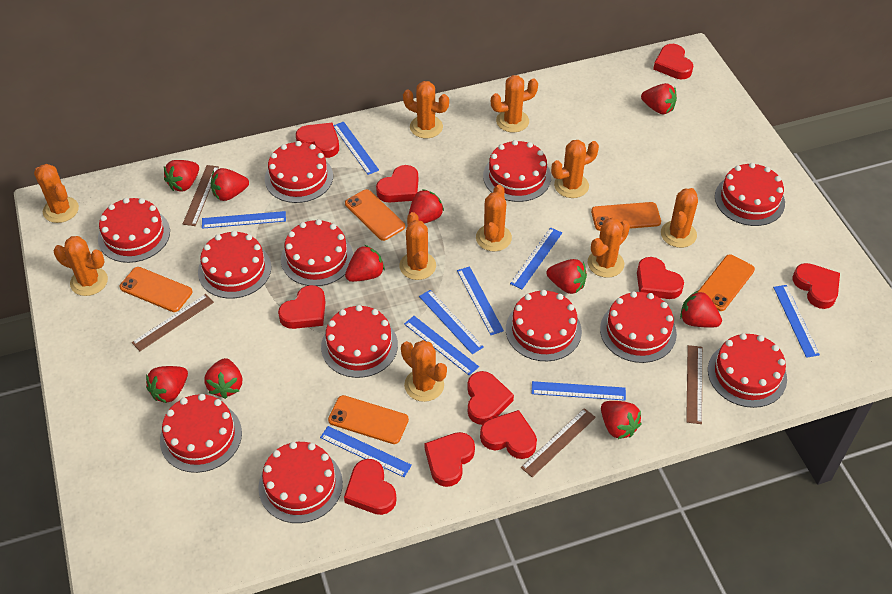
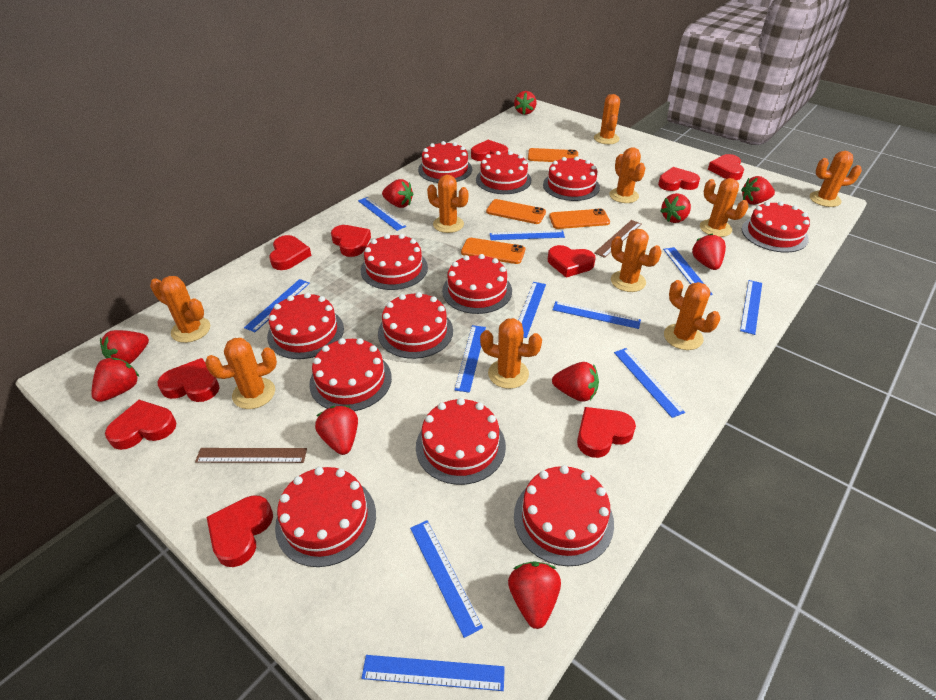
blue ruler: [202,211,286,229] [320,426,412,477] [333,122,379,175] [404,316,479,376] [419,290,484,354] [457,266,504,335] [510,228,562,289] [531,381,626,401] [773,285,820,358] = 9 -> [244,279,310,332] [358,197,406,231] [361,655,505,691] [410,520,483,638] [454,325,486,393] [490,230,565,240] [518,282,546,338] [552,301,641,329] [614,348,685,418] [663,247,713,295] [740,280,762,335] = 11
brown ruler: [132,294,214,351] [183,165,219,226] [521,408,596,477] [686,345,702,424] = 4 -> [195,448,307,463] [594,220,641,258] = 2
orange phone: [120,267,192,312] [328,395,409,444] [345,189,405,241] [591,202,661,231] [697,254,755,311] = 5 -> [461,238,525,264] [486,199,546,224] [528,148,578,162] [549,208,610,229] = 4

